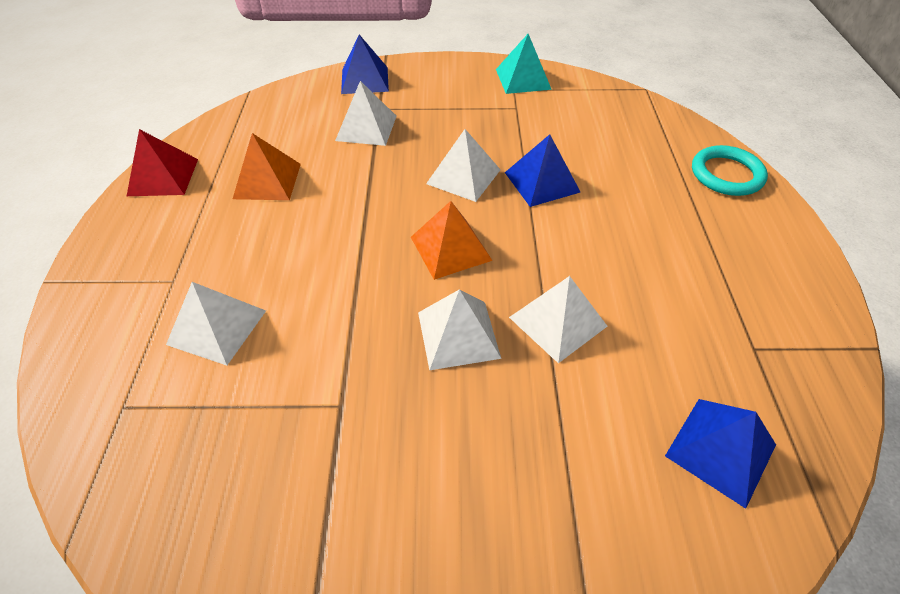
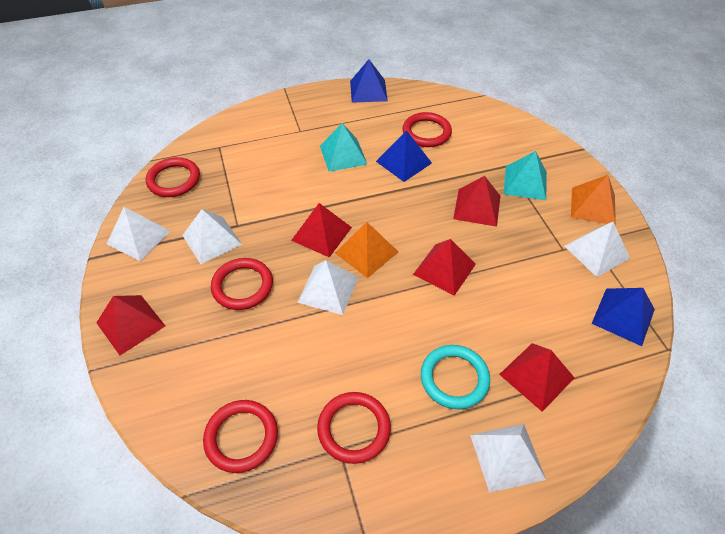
red pyramid: [127,129,198,196] = 1 -> [96,295,165,355] [291,203,352,257] [413,239,476,296] [453,176,500,227] [499,343,575,412] = 5
red ring: none = 0 -> [146,157,200,197] [203,400,278,473] [211,258,273,310] [317,392,391,464] [402,112,452,147] = 5
turquoise pyramid: [496,34,552,94] = 1 -> [320,123,368,172] [504,151,547,200] = 2

